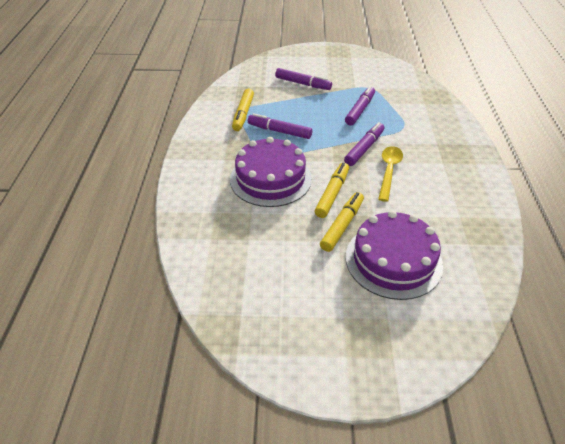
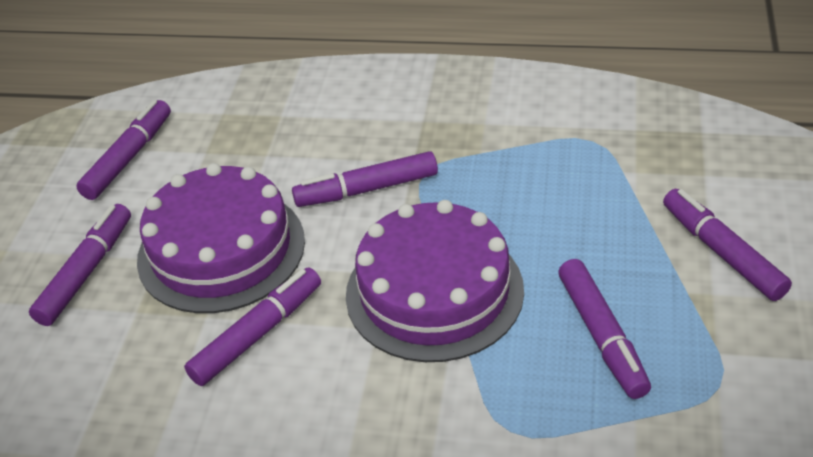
purple marker: [248,113,312,139] [275,68,332,90] [344,122,384,166] [345,86,375,126] = 4 -> [29,204,131,326] [76,100,171,200] [184,268,321,386] [292,151,438,207] [558,259,651,399] [663,189,792,301] = 6
yellow marker: [232,89,254,131] [315,163,349,218] [320,192,364,252] = 3 -> none = 0
yellow spoon: [378,146,403,202] = 1 -> none = 0

